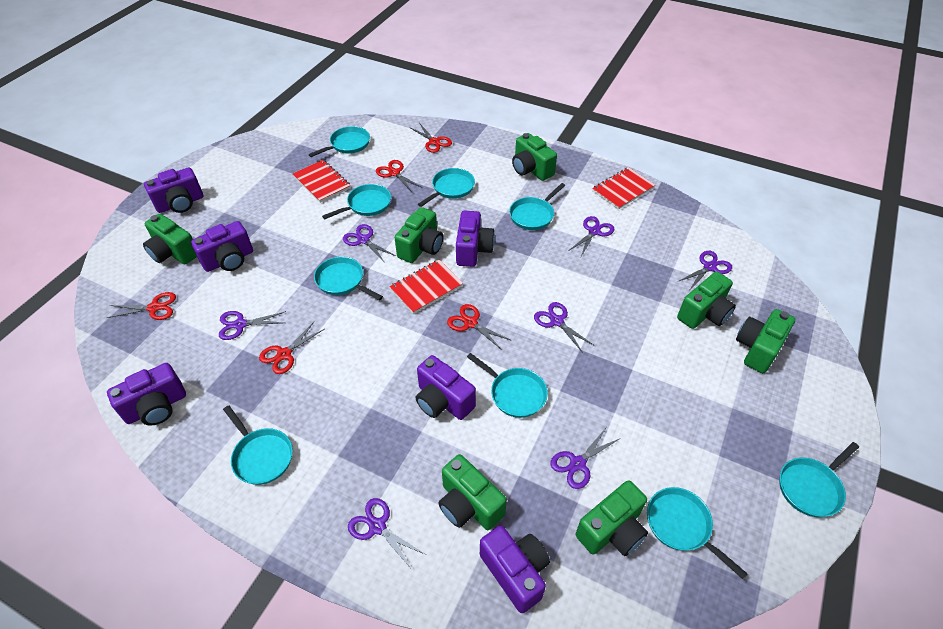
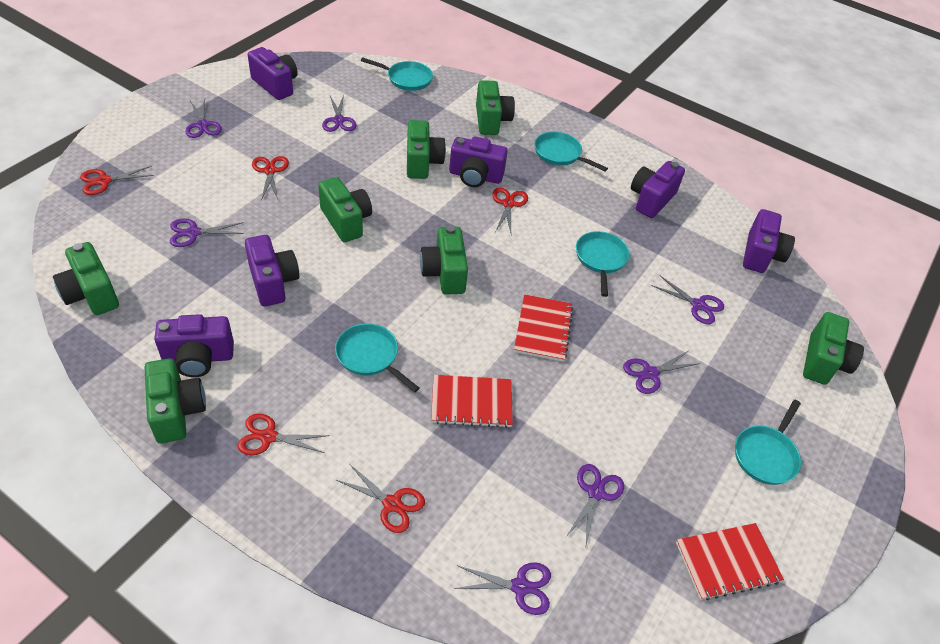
turquoise pan: [223,406,293,485] [309,126,370,157] [314,257,383,301] [322,184,391,219] [418,168,475,207] [467,353,548,418] [509,183,565,230] [647,487,747,579] [779,442,859,517] = 9 -> [335,323,419,393] [361,57,433,91] [534,132,608,172] [576,231,630,297] [735,400,801,485] = 5

